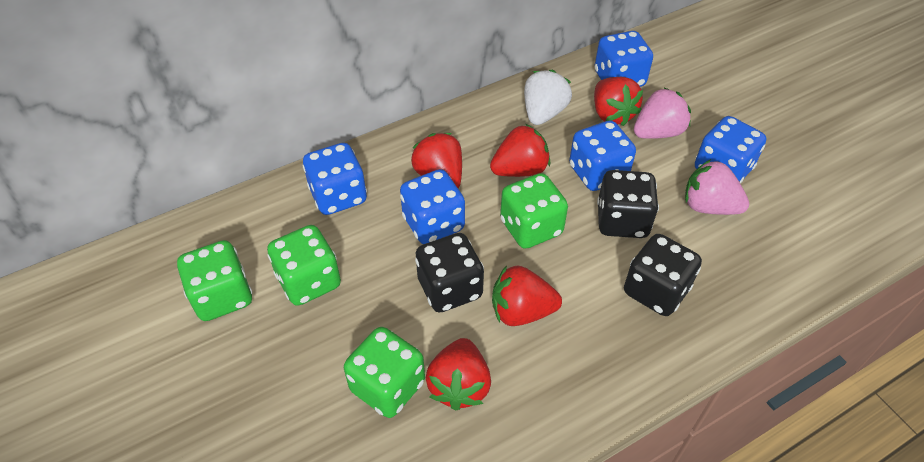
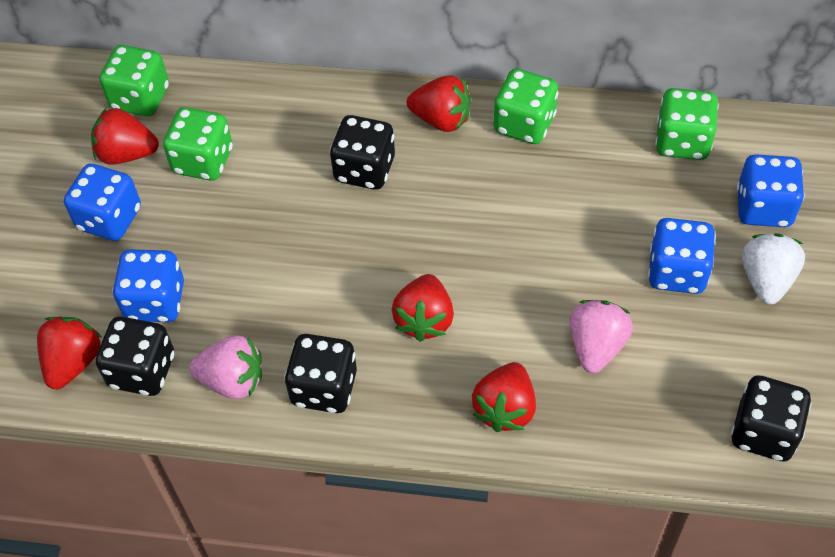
black dice: [415,233,484,312] [597,170,659,238] [624,234,702,316] = 3 -> [96,317,174,396] [284,334,357,413] [330,115,395,190] [731,375,811,461] = 4
blue dice: [303,143,367,215] [400,169,465,244] [569,120,636,191] [595,31,653,87] [695,116,766,183] = 5 -> [64,164,141,241] [112,249,184,322] [648,218,716,294] [737,154,805,227] = 4

